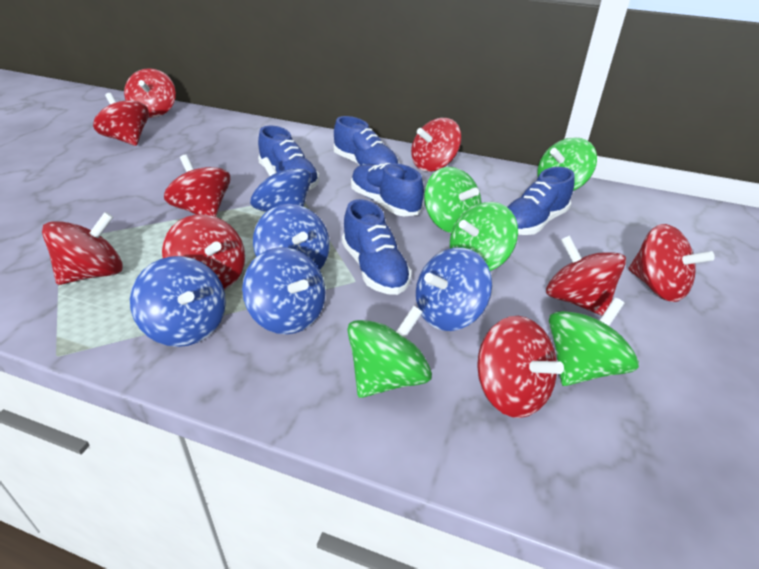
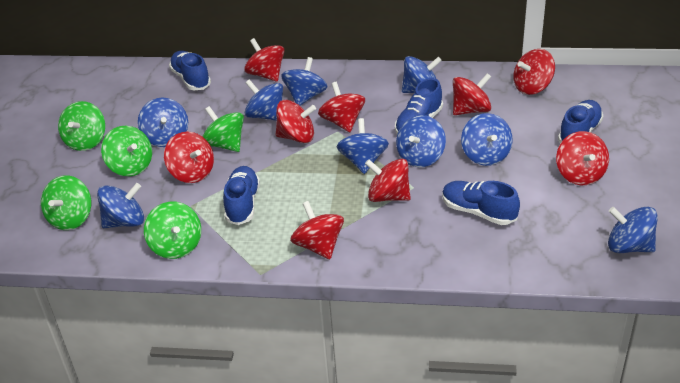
blue spinning top: [130,256,226,347] [242,247,325,334] [250,157,312,212] [253,204,330,270] [416,247,492,331] = 5 -> [97,183,144,228] [138,97,188,147] [245,79,283,121] [281,57,327,106] [336,118,389,174] [396,115,446,167] [402,56,442,93] [461,113,513,166] [608,207,658,253] = 9

